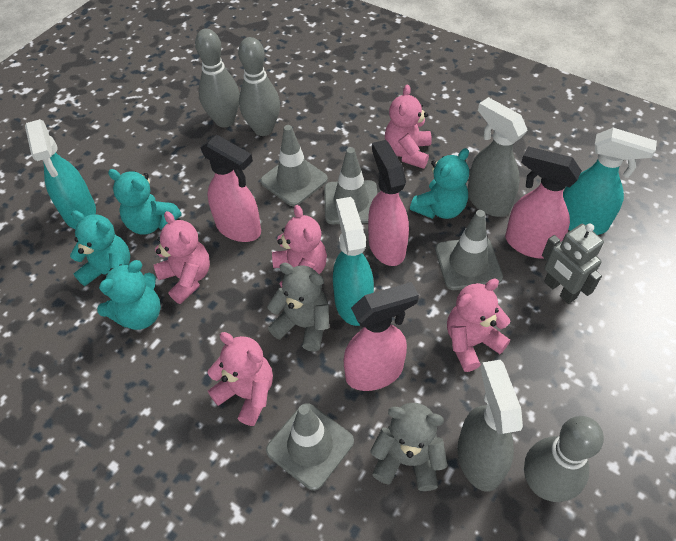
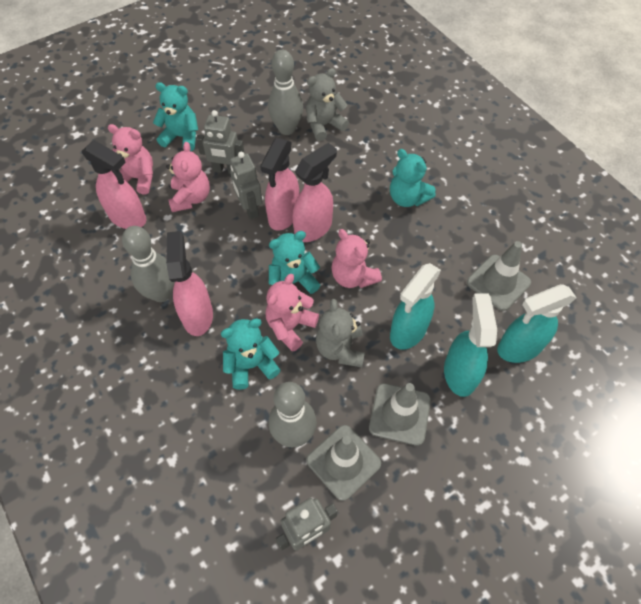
grey robot: [542,224,604,304] = 1 -> [196,110,245,174] [230,152,263,220] [276,498,338,551] = 3
grey spray bottle: [457,360,523,492] [468,97,528,217] = 2 -> none = 0
grey traffic cone: [260,125,328,206] [266,403,354,490] [324,147,377,224] [435,210,503,290] = 4 -> [306,425,381,501] [369,383,431,446] [467,241,531,311] = 3
pink teddy bear: [154,211,210,304] [208,332,273,426] [272,205,327,288] [385,85,432,169] [447,279,510,372] = 5 -> [108,124,153,194] [166,142,210,212] [266,274,319,352] [331,229,382,288] = 4

